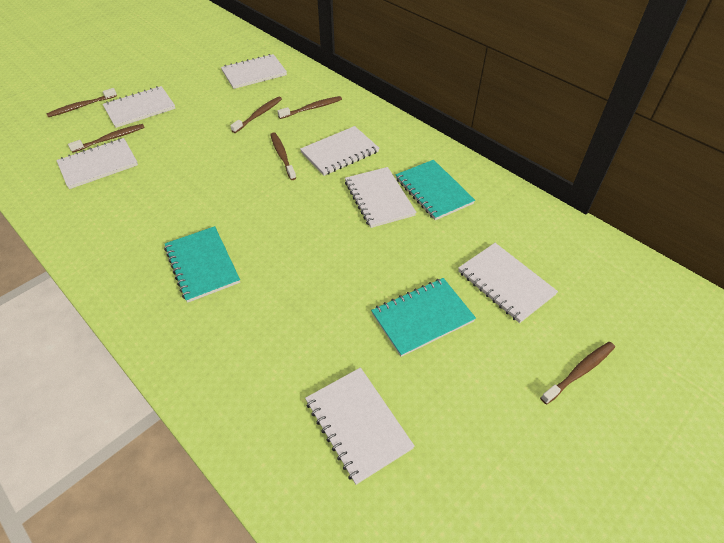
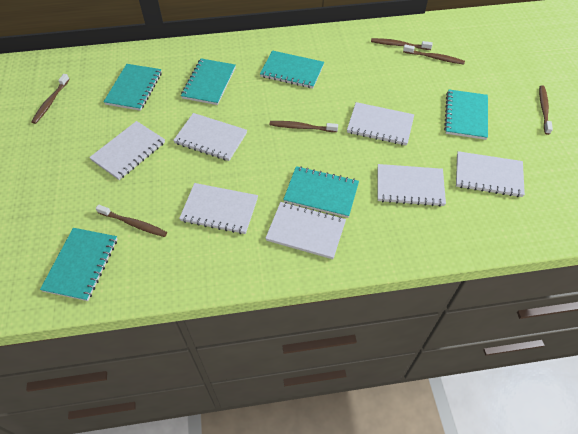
turquoise notebook: [164,226,240,303] [371,278,476,357] [396,160,475,220] = 3 -> [40,228,117,301] [104,64,162,111] [181,58,236,105] [260,50,324,89] [283,166,359,218] [444,89,488,140] = 6

